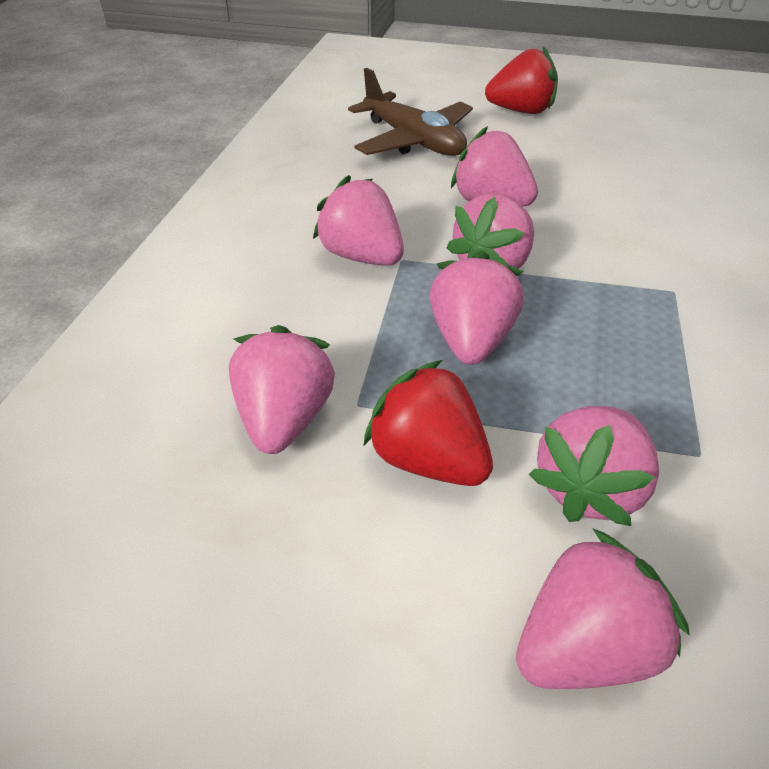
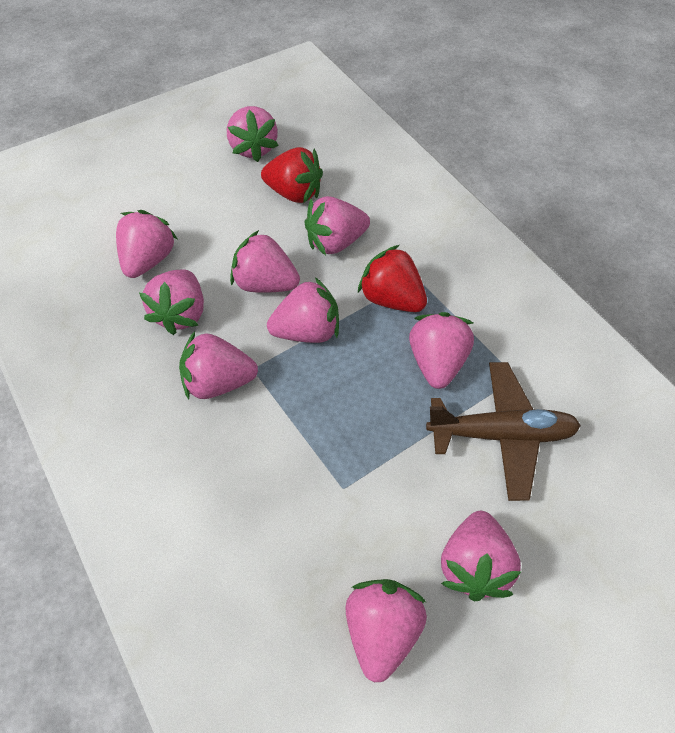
pink strawberry: [229,325,335,454] [313,175,404,265] [430,251,524,365] [446,194,534,269] [451,126,538,207] [516,528,690,689] [529,406,659,526] = 7 -> [116,210,177,278] [139,269,204,335] [179,331,258,399] [227,106,279,162] [230,230,300,293] [267,277,339,343] [305,196,370,255] [345,579,427,682] [409,312,474,389] [441,511,522,601] = 10

